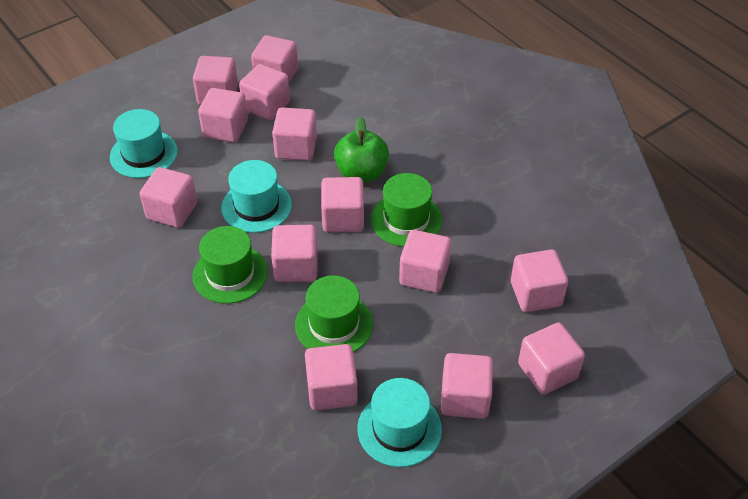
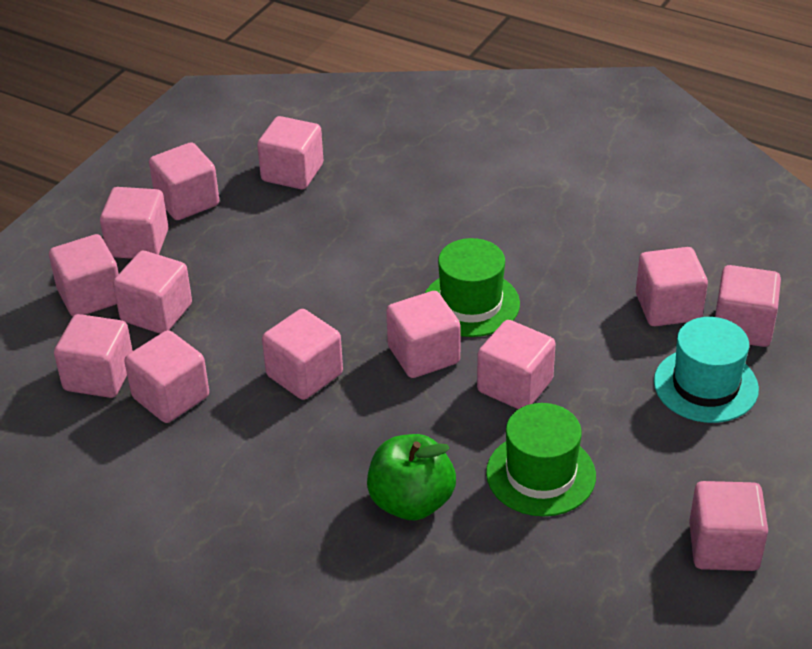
green hat: [192,226,268,304] [295,275,373,352] [371,173,442,247] = 3 -> [425,238,520,337] [486,403,596,516] = 2
turquoise hat: [110,109,178,178] [221,160,292,233] [357,378,442,467] = 3 -> [654,317,759,423] = 1

